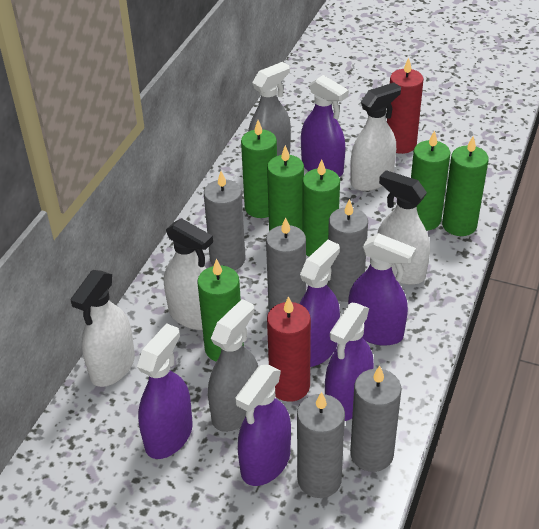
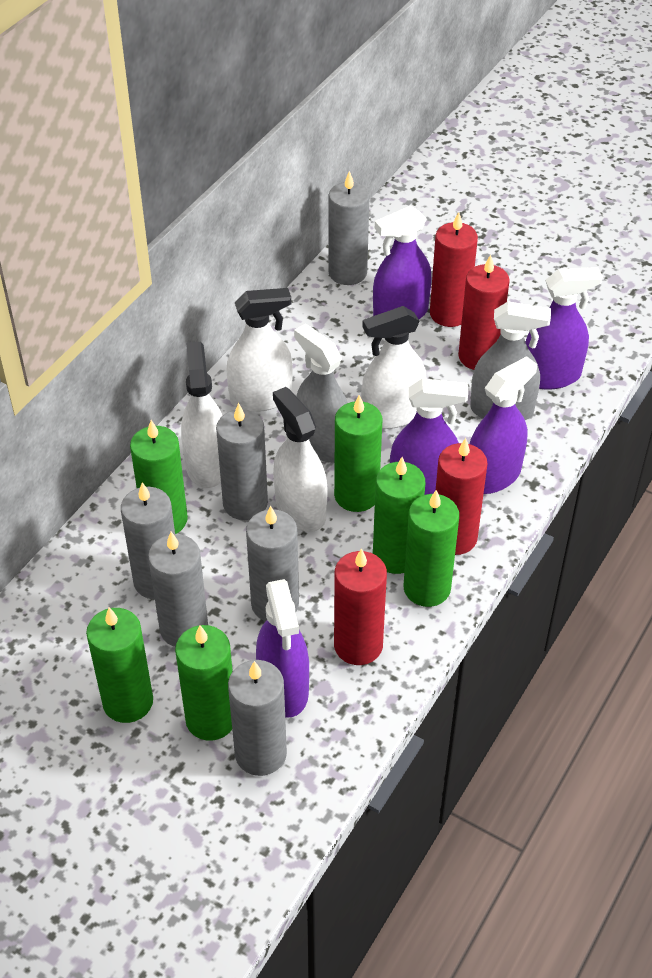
grey candle: [204,171,245,270] [266,217,306,311] [297,392,345,498] [327,199,368,302] [350,366,401,472] = 5 -> [121,482,175,599] [148,532,208,647] [216,403,268,520] [228,660,287,776] [246,506,299,621] [328,171,370,285] = 6
purple spray bottle: [137,323,193,459] [235,365,291,486] [299,240,340,367] [301,75,349,177] [325,303,374,421] [348,233,416,346] = 6 -> [256,579,309,718] [373,206,432,319] [390,378,468,495] [469,356,537,494] [525,267,603,390] = 5
red candle: [267,296,311,402] [387,58,424,154] = 2 -> [334,548,387,665] [430,212,478,327] [435,438,488,555] [458,255,510,370] = 4

